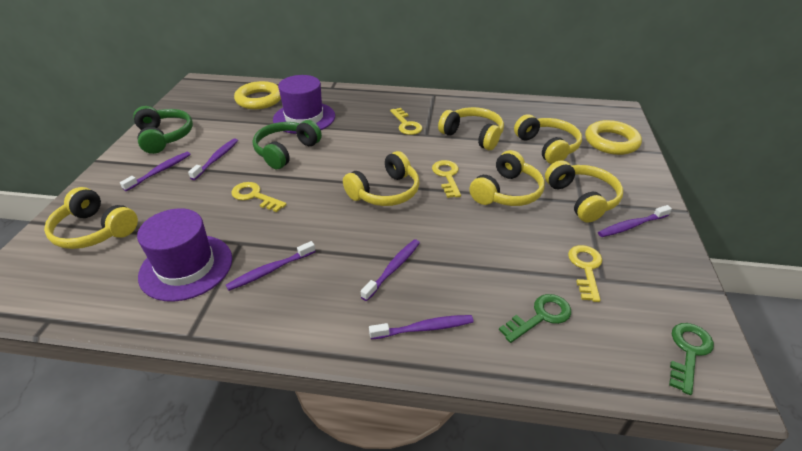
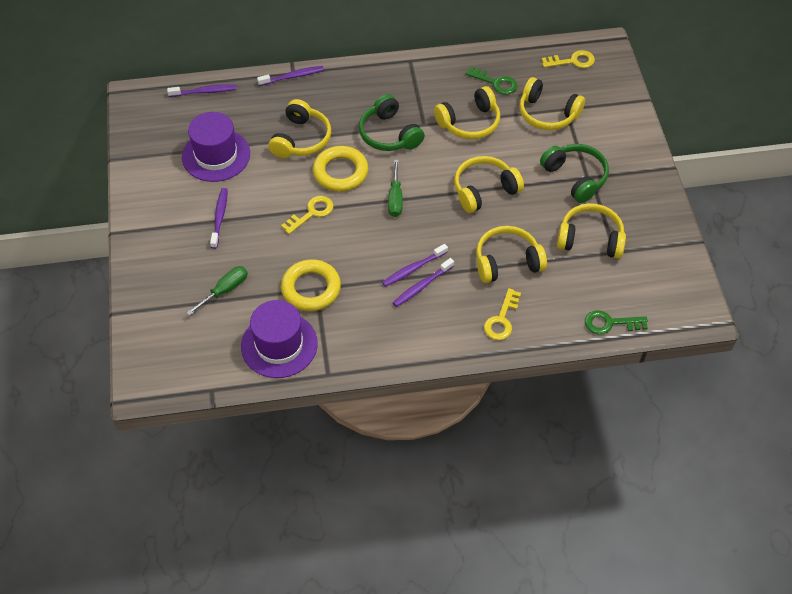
green screwdriver: none = 0 -> [186,266,248,316] [388,160,403,217] = 2
purple toothbrush: [120,152,191,191] [188,138,238,180] [226,241,316,291] [361,239,420,301] [369,315,474,339] [598,205,672,237] = 6 -> [167,84,237,97] [210,188,228,249] [257,66,324,86] [382,244,448,287] [393,258,454,307] = 5
yellow key: [231,182,287,212] [390,108,422,135] [432,160,461,198] [568,245,602,302] = 4 -> [281,196,334,234] [484,288,521,340] [542,50,595,68] = 3

